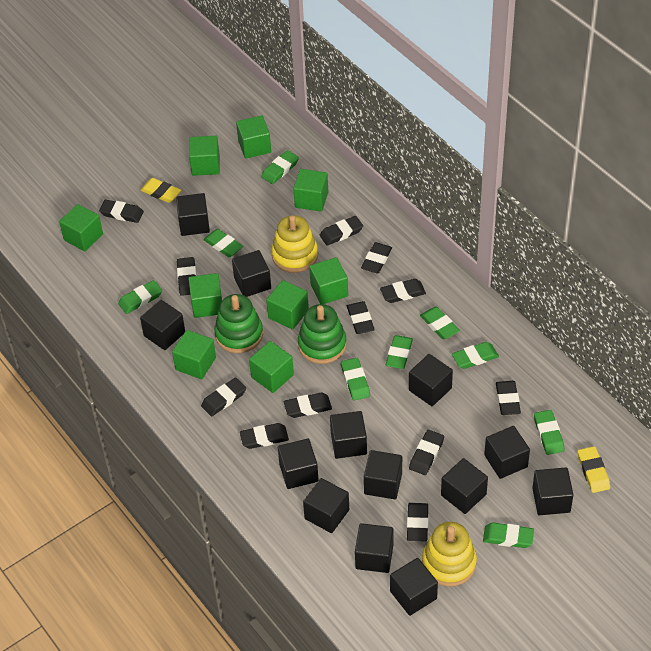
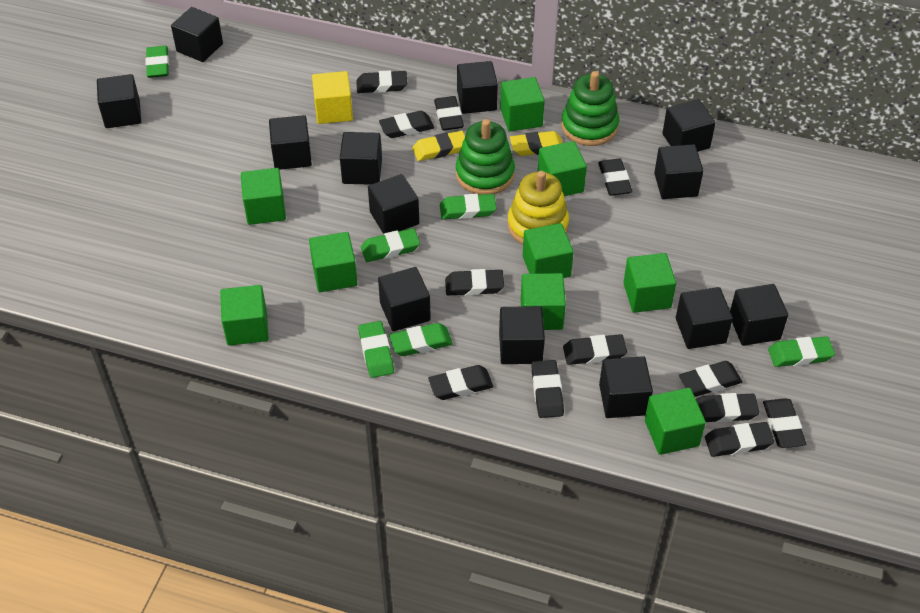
green eraser: [118,280,162,314] [203,229,243,257] [261,150,299,184] [341,358,370,401] [386,335,413,369] [420,307,460,339] [452,342,499,369] [483,523,534,548] [534,410,564,455] = 9 -> [146,46,169,78] [358,321,394,378] [361,228,420,262] [389,323,453,356] [440,194,496,219] [768,336,835,367] = 6
yellow cube: none = 0 -> [312,71,353,124] = 1
yellow stacking toy: [271,215,318,273] [422,522,477,587] = 2 -> [507,171,569,244] = 1

